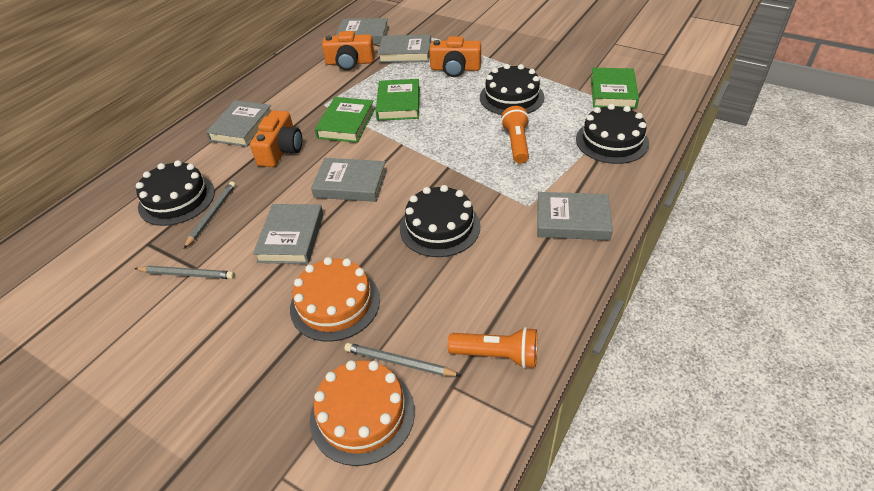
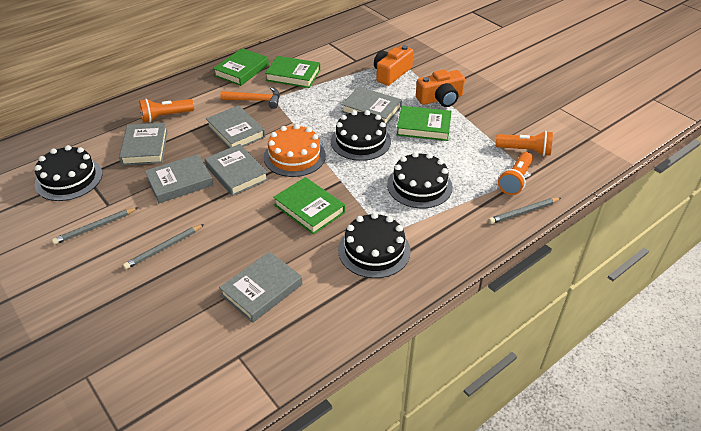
green book: [315,97,375,143] [376,79,420,121] [591,68,639,109] = 3 -> [213,48,269,86] [265,56,320,88] [273,177,345,235] [397,106,452,141] = 4
orange cake: [290,257,380,342] [310,360,415,466] = 2 -> [264,124,326,177] = 1
orange camera: [250,110,302,167] [322,31,375,71] [429,36,481,77] = 3 -> [374,45,414,86] [416,69,465,107] = 2
orange flashlight: [448,327,537,369] [501,106,529,164] = 2 -> [139,99,194,123] [496,131,553,156] [498,152,533,195] = 3
orange hammer: none = 0 -> [220,87,280,109] = 1

